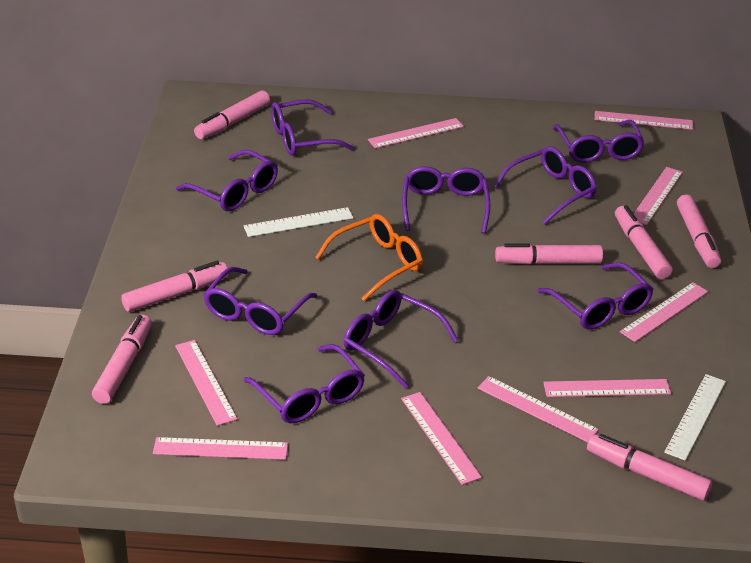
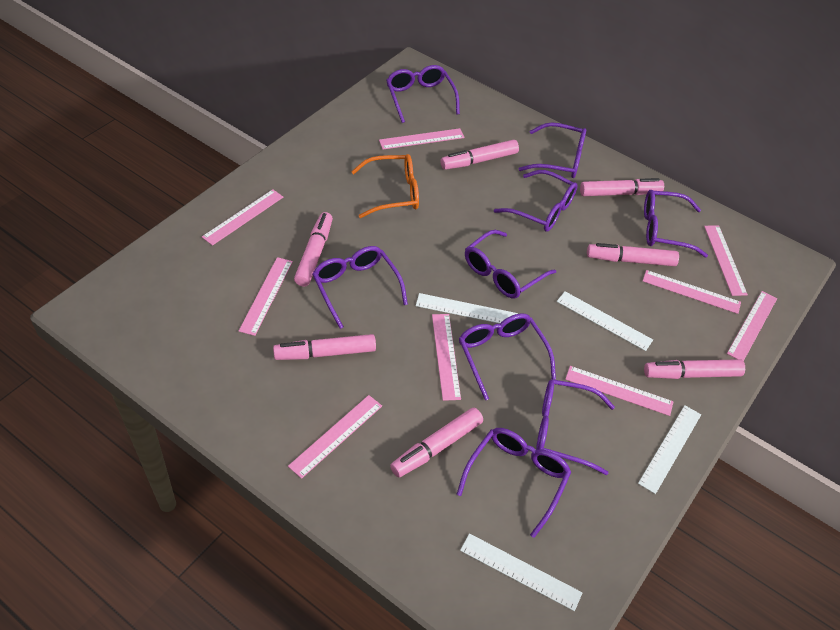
white ruler: [244,207,353,237] [664,374,726,461] = 2 -> [416,293,518,324] [460,533,582,611] [557,291,653,351] [638,405,701,494] = 4

